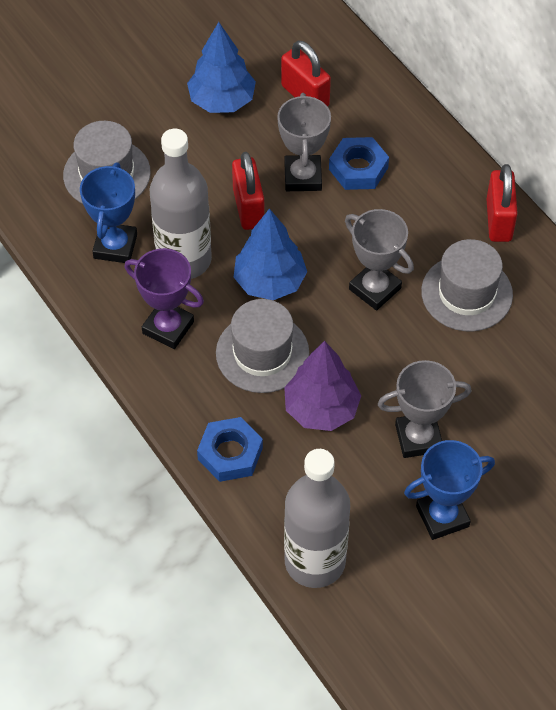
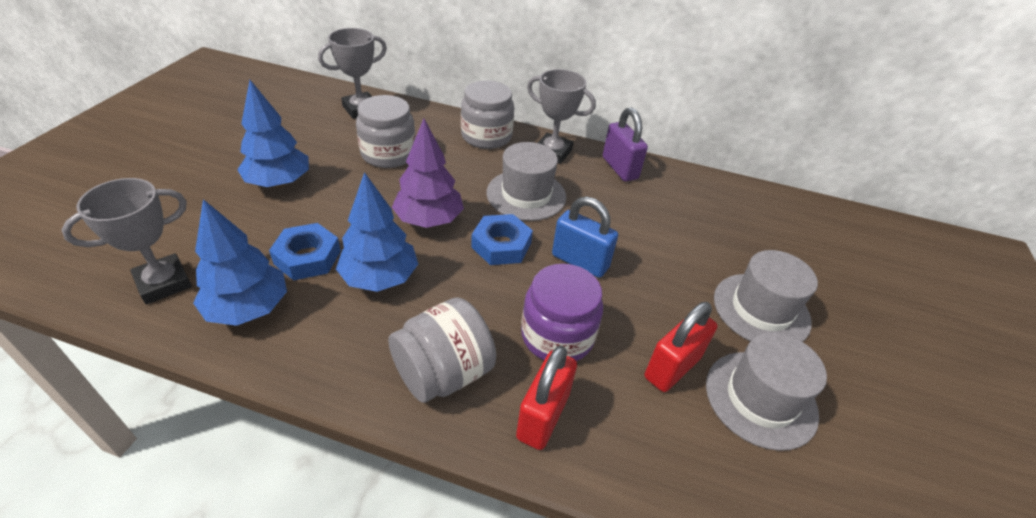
blue padlock: none = 0 -> [552,196,618,278] = 1
blue tree: [187,22,256,113] [234,208,307,300] = 2 -> [193,199,287,326] [237,80,309,187] [336,172,418,292] = 3
blue trophy: [80,163,137,263] [404,440,495,540] = 2 -> none = 0
grey bottle: [150,129,212,279] [284,449,350,588] = 2 -> none = 0
grey jar: none = 0 -> [356,95,416,168] [388,297,496,403] [461,81,514,149] = 3
purple jar: none = 0 -> [521,264,603,361] = 1
purple padlock: none = 0 -> [603,107,648,181] = 1
purple trophy: [124,248,204,349] = 1 -> none = 0
red padlock: [232,152,265,230] [281,40,331,107] [487,164,518,242] = 3 -> [516,345,577,450] [645,302,717,392] = 2

